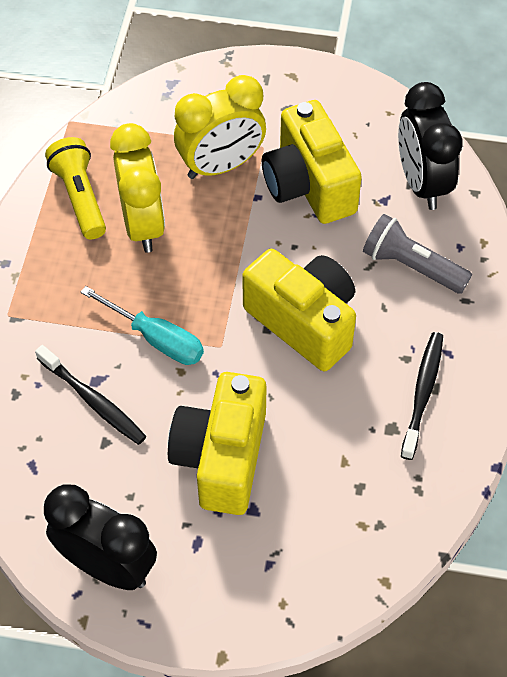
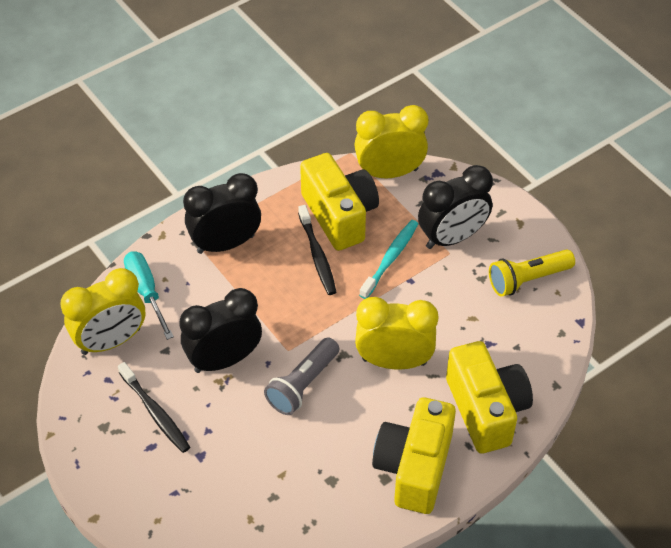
black clock: [44,484,157,590] [398,82,463,210] = 2 -> [180,288,262,373] [183,173,261,254] [418,165,493,249] = 3
turquoise toothbrush: none = 0 -> [359,220,418,299] = 1
yellow clock: [110,123,165,253] [174,75,266,179] = 2 -> [60,268,145,355] [354,105,428,178] [355,297,438,369] = 3

